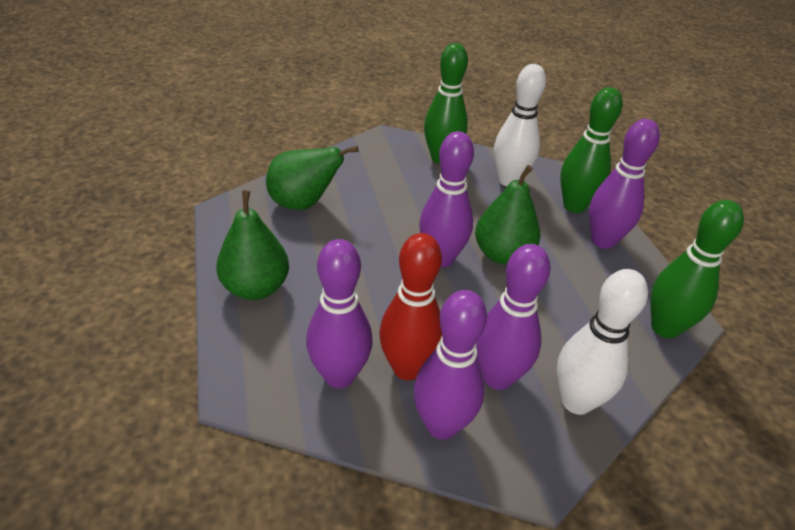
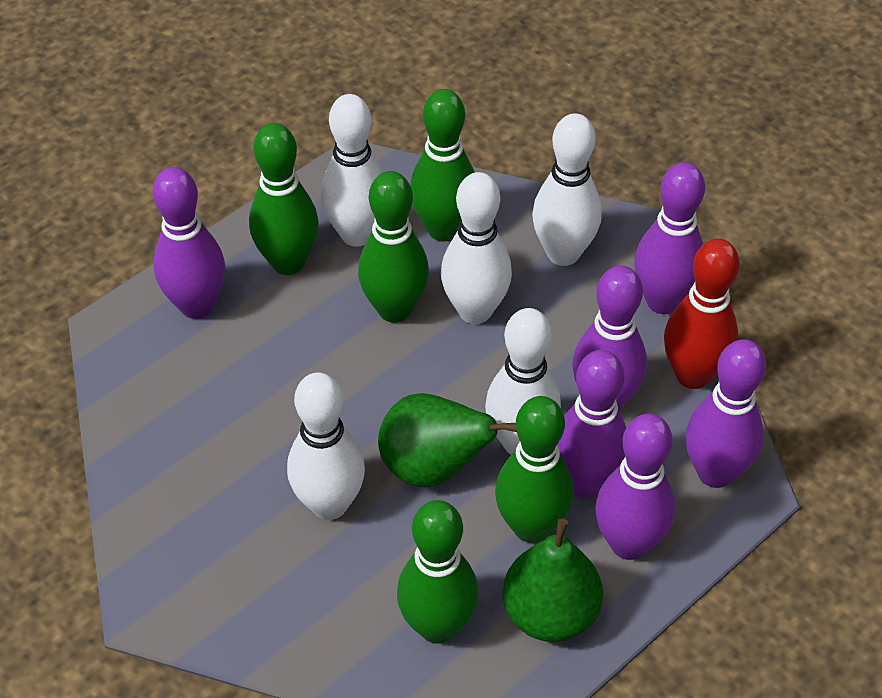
green bowling pin: [424,43,468,164] [560,87,623,213] [650,200,744,338] = 3 -> [249,123,319,275] [358,171,429,323] [397,500,479,644] [410,89,475,242] [495,396,574,543] = 5
green pear: [216,190,289,300] [266,146,358,210] [475,165,540,265] = 3 -> [378,393,517,488] [502,518,603,642] = 2
purple bowling pin: [306,239,373,388] [414,290,487,440] [419,131,474,267] [476,244,550,390] [589,119,660,249] = 5 -> [153,167,225,319] [558,350,626,498] [572,265,647,410] [595,414,675,560] [634,162,705,314] [686,339,766,488] = 6
white bowling pin: [494,64,546,186] [557,269,648,415] = 2 -> [287,372,365,520] [321,94,383,247] [441,172,512,324] [485,308,561,455] [532,113,602,266] = 5

